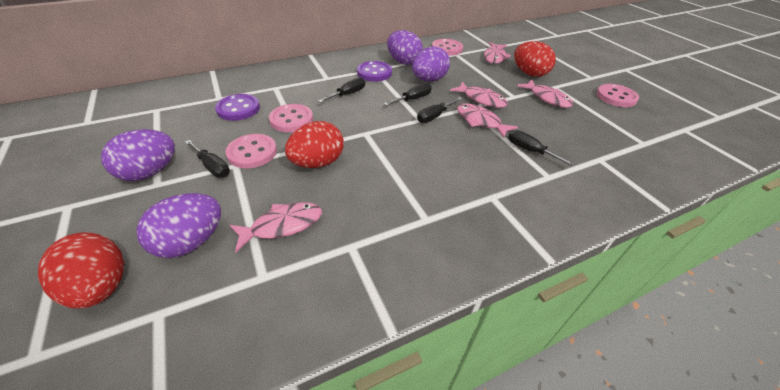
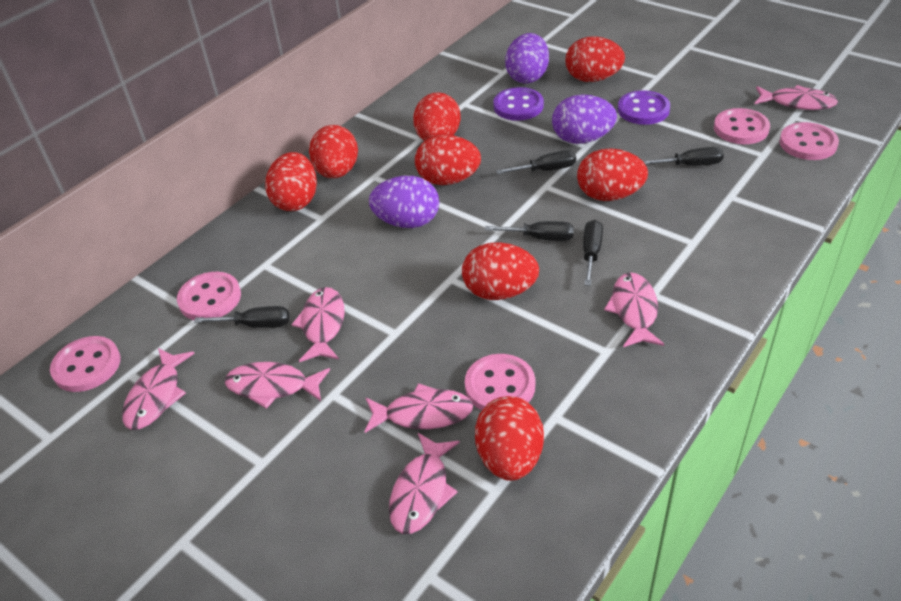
pink button: [225,134,277,168] [269,104,313,132] [432,39,463,56] [596,84,639,107] = 4 -> [50,336,121,392] [177,272,241,320] [465,354,535,410] [714,108,770,144] [779,122,839,160] = 5
pink fish: [230,202,322,252] [450,81,508,108] [457,104,518,138] [484,42,511,64] [517,79,573,108] = 5 -> [122,348,195,430] [225,362,330,409] [291,287,345,362] [364,383,473,433] [389,433,460,534] [604,273,664,347] [754,85,838,110] = 7
purple egg: [101,129,175,181] [136,193,221,258] [387,30,423,65] [412,46,450,82] = 4 -> [369,176,439,228] [505,33,549,84] [552,94,617,144] = 3
red egg: [38,232,124,309] [285,121,344,168] [514,41,556,77] = 3 -> [265,152,317,211] [309,125,358,178] [413,92,461,141] [415,135,481,185] [462,242,539,300] [475,396,544,481] [565,36,625,82] [577,148,648,201] = 8

